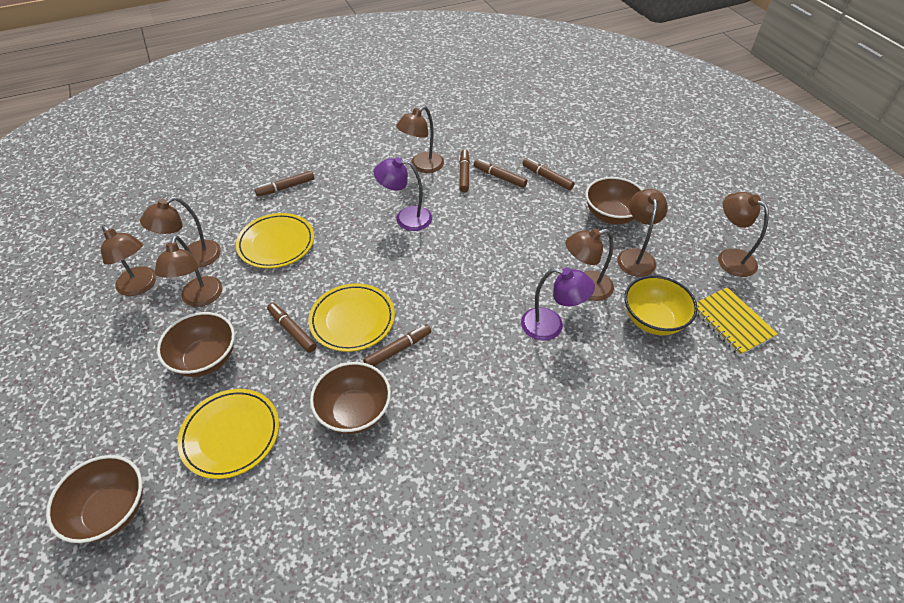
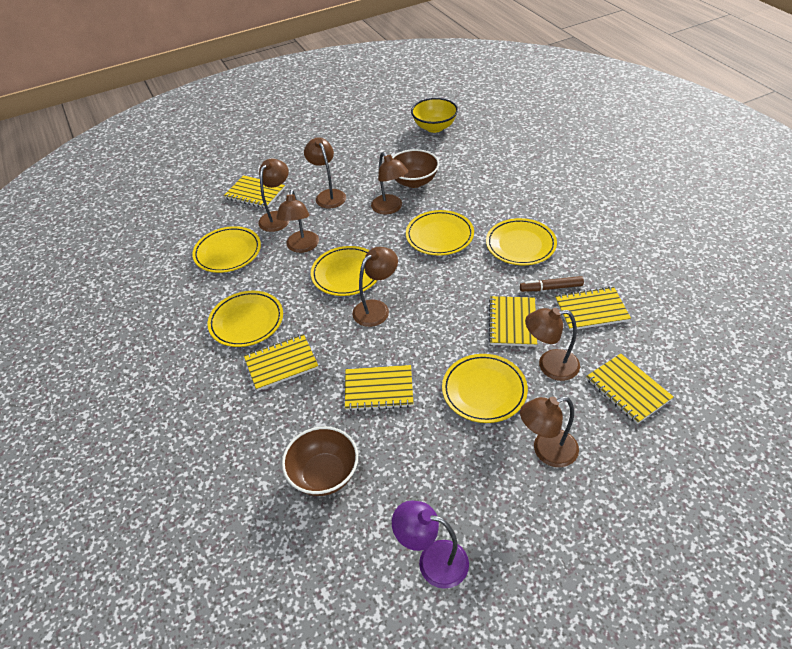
brown bowl: [46,455,143,543] [157,312,235,377] [310,362,391,434] [586,177,643,225] = 4 -> [282,426,358,496] [392,149,439,188] = 2
brown marker: [254,171,314,196] [267,303,317,353] [363,324,431,366] [459,149,470,192] [474,159,527,188] [522,158,574,190] = 6 -> [520,276,584,292] = 1
purple lamp: [374,157,432,231] [521,268,595,341] = 2 -> [392,501,469,589] = 1
yellow notebook: [697,287,778,356] = 1 -> [224,175,285,208] [244,334,318,391] [345,365,414,411] [488,296,537,347] [555,287,631,331] [586,354,674,424] = 6
yellow plate: [177,389,279,479] [236,213,314,269] [309,283,395,352] = 3 -> [192,226,261,273] [207,291,283,347] [311,246,378,296] [406,210,474,256] [442,354,528,423] [486,218,557,265] = 6

